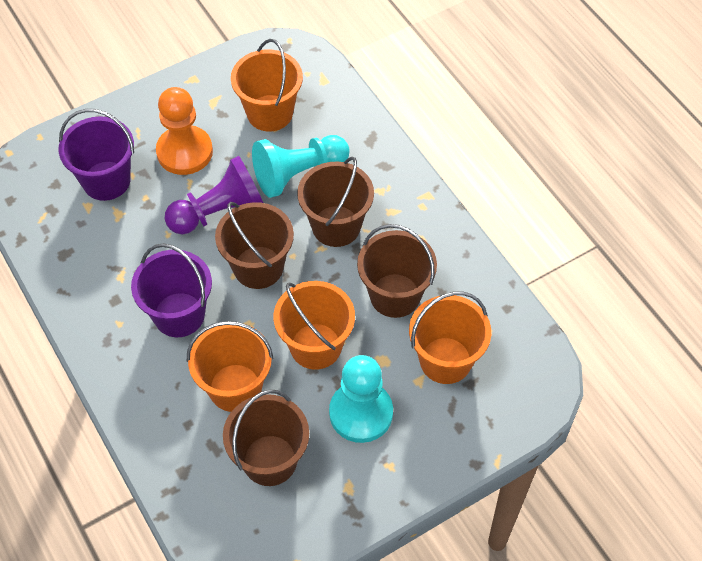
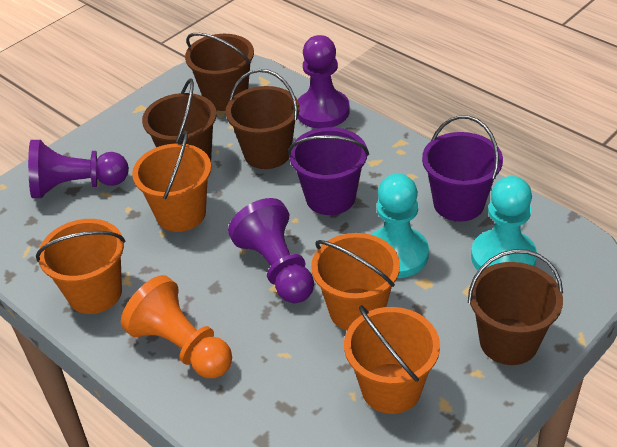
purple pawn: [165,156,263,234] = 1 -> [28,140,129,198] [228,198,314,303] [297,35,350,129] = 3

